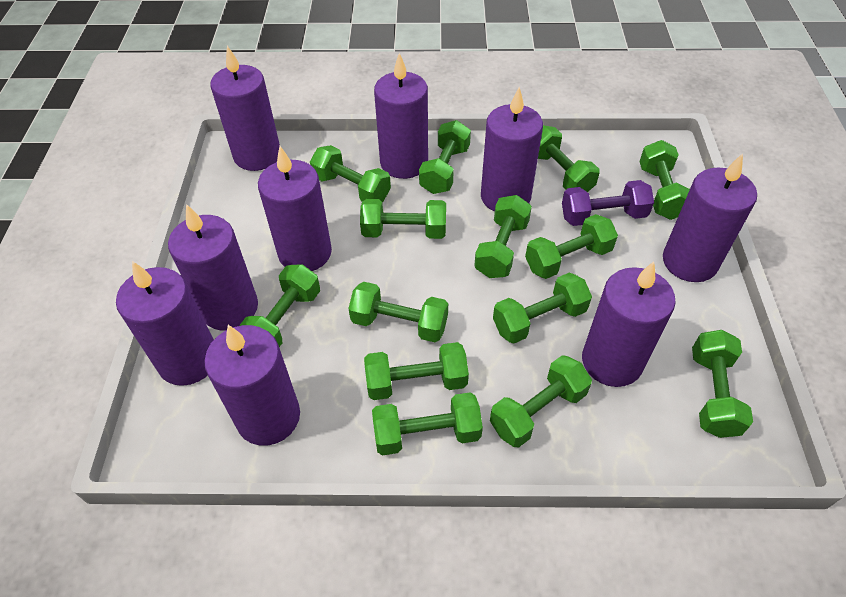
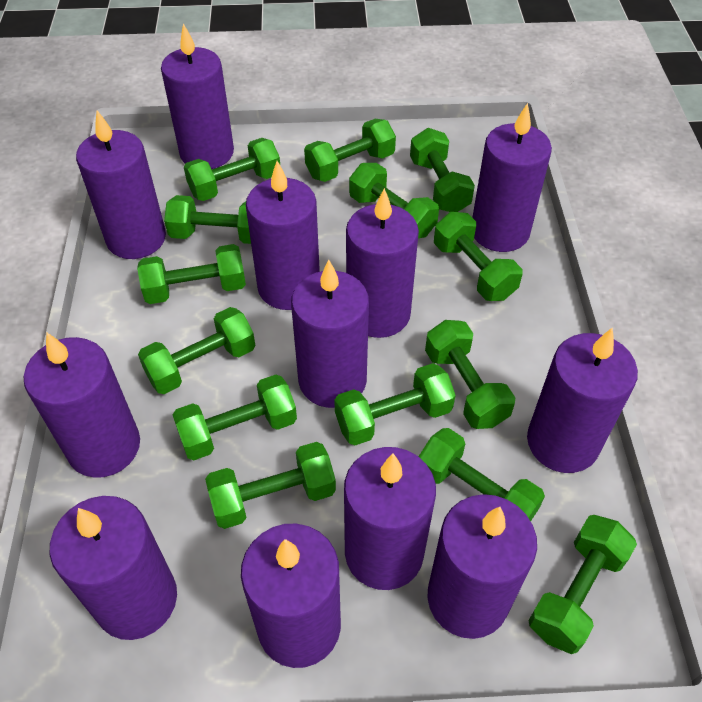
purple candle: [116,261,214,386] [168,204,258,331] [204,325,300,445] [211,46,280,171] [258,146,332,271] [374,53,428,179] [481,87,543,212] [582,261,676,387] [663,154,757,282] = 9 -> [24,333,140,478] [50,496,177,640] [76,110,166,259] [161,23,234,169] [241,524,341,668] [246,161,320,310] [291,260,369,408] [344,447,436,590] [346,188,419,338] [427,494,537,639] [472,103,552,252] [527,328,638,473] = 12
purple dumbbell: [562,180,654,226] = 1 -> none = 0

